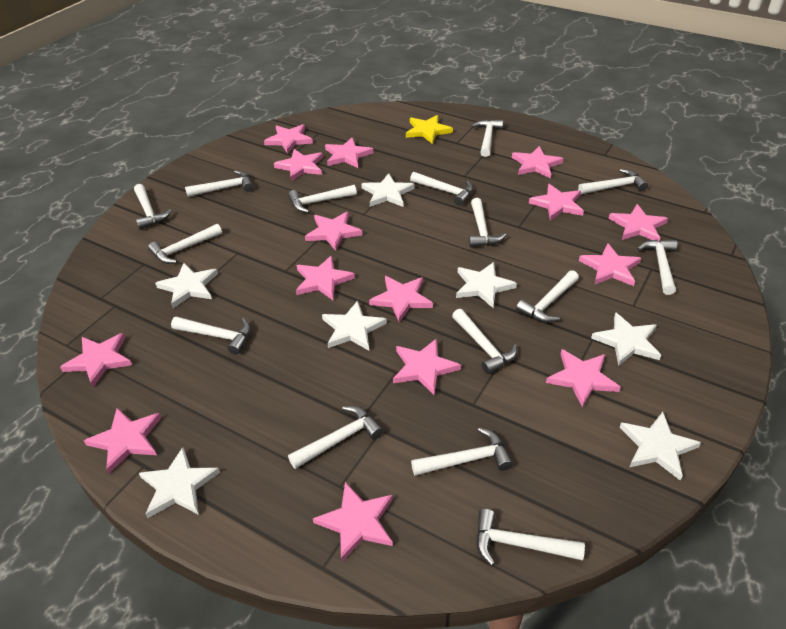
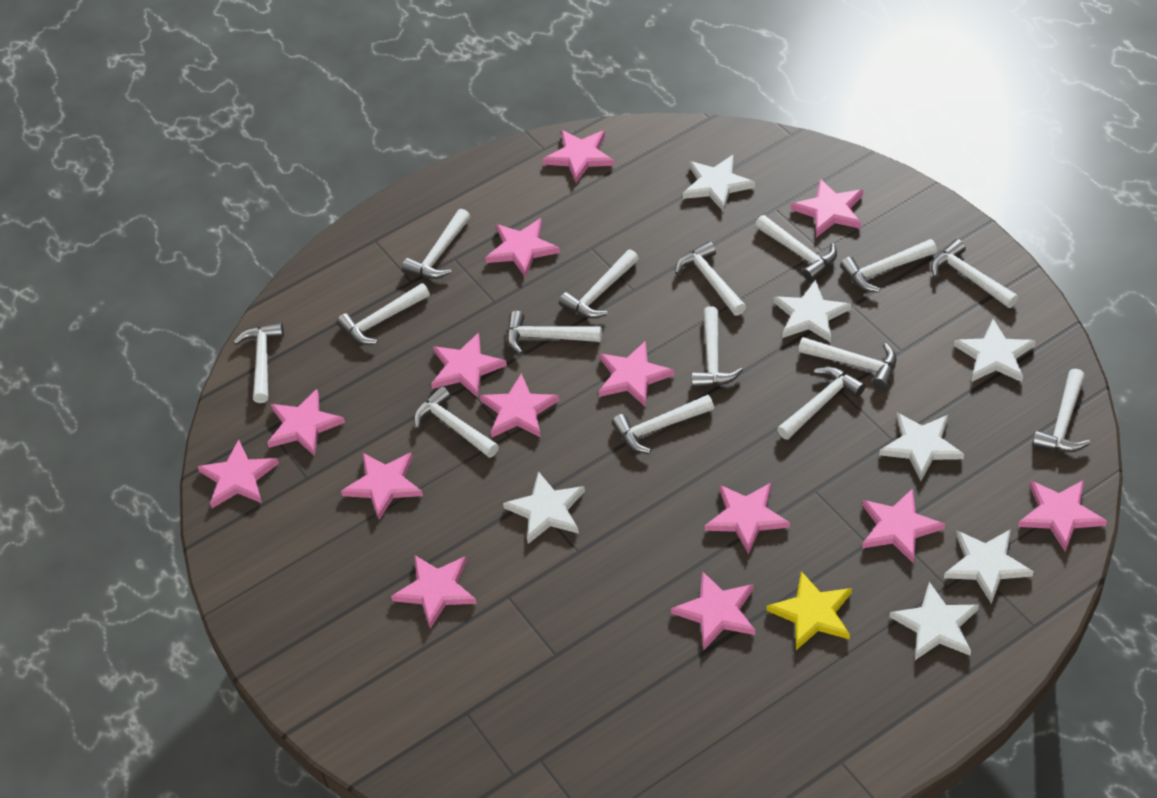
pink star: [60,333,132,387] [84,408,161,473] [264,124,313,154] [274,149,323,181] [296,256,355,300] [305,212,363,251] [313,482,393,561] [325,137,373,168] [369,276,433,322] [393,338,461,395] [512,146,564,179] [529,184,584,220] [546,349,621,407] [579,243,641,286] [608,204,668,242] = 15 -> [198,440,279,508] [267,389,345,456] [341,452,423,520] [391,555,477,629] [431,333,507,398] [480,373,559,438] [485,218,560,278] [543,130,614,183] [598,341,675,407] [671,571,755,650] [705,483,790,555] [791,179,863,237] [862,488,945,564] [1018,480,1107,552] = 14

